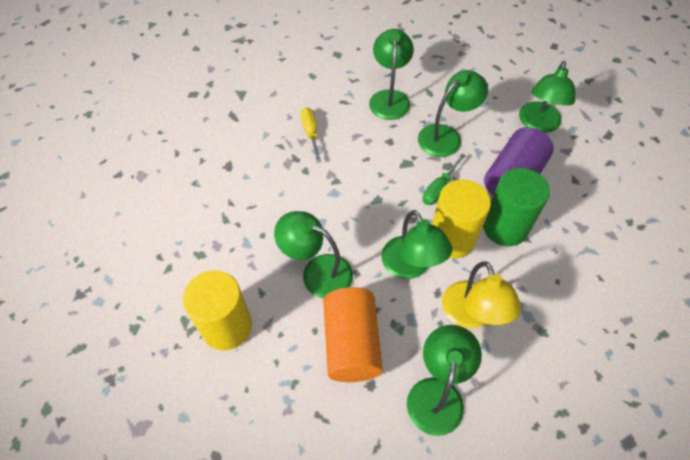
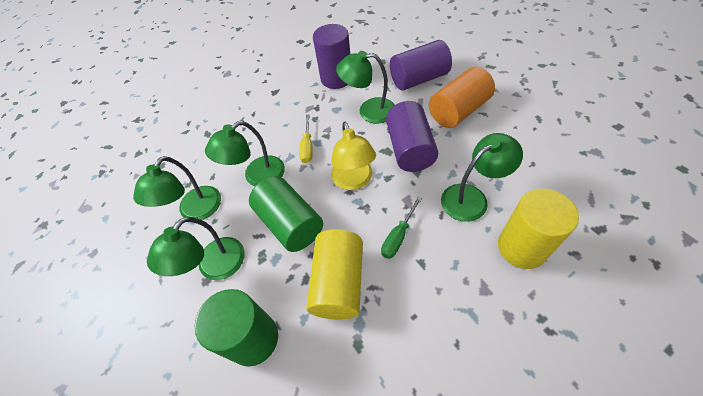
green cylinder: [483,168,550,246] = 1 -> [195,289,278,367] [249,176,323,252] = 2
green lamp: [274,211,353,299] [369,29,414,120] [381,210,452,279] [407,325,482,436] [418,70,488,157] [519,61,575,133] = 6 -> [133,156,221,220] [147,217,245,280] [205,121,285,186] [336,51,395,124] [441,133,523,222] = 5
purple cylinder: [484,127,554,196] = 1 -> [313,24,350,89] [386,101,438,172] [390,40,452,90] = 3

